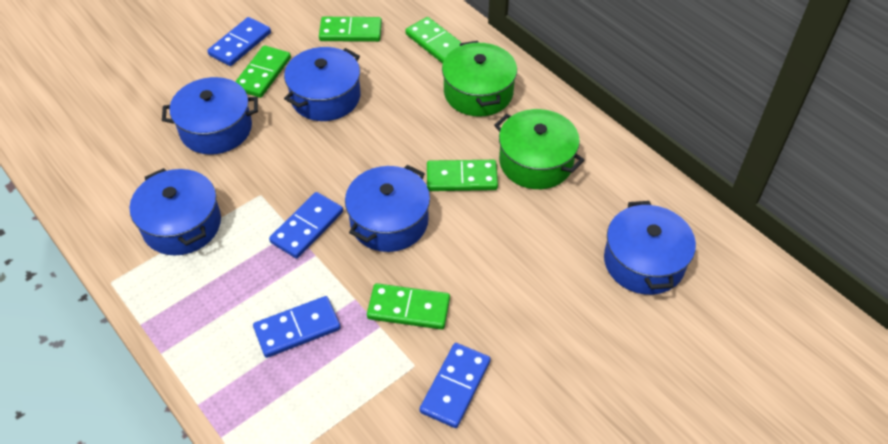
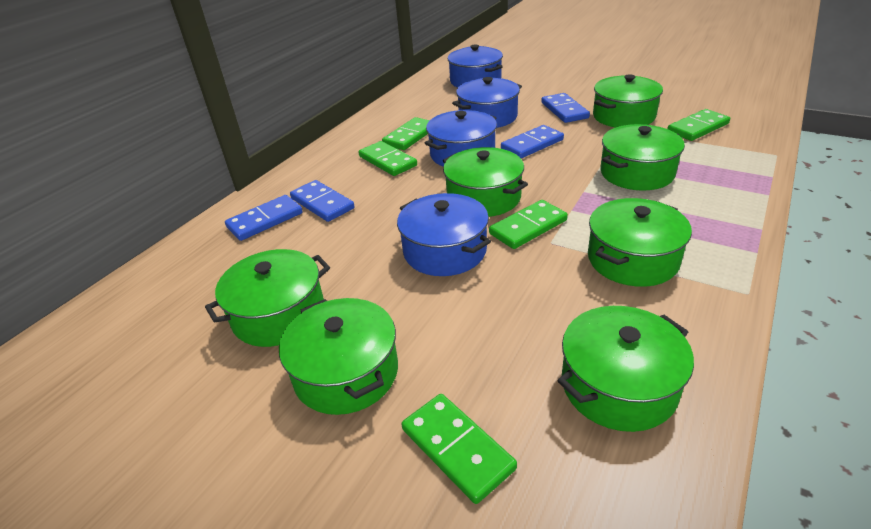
blue pot: [130,168,221,255] [162,77,258,155] [284,47,361,121] [345,165,430,252] [604,201,696,295] = 5 -> [397,193,491,276] [425,110,497,167] [448,44,503,88] [452,77,522,128] = 4
green pot: [442,41,517,117] [494,109,585,189] = 2 -> [205,249,330,347] [279,298,398,415] [443,147,528,217] [557,306,694,432] [588,198,692,287] [593,75,663,128] [600,124,685,190] = 7

